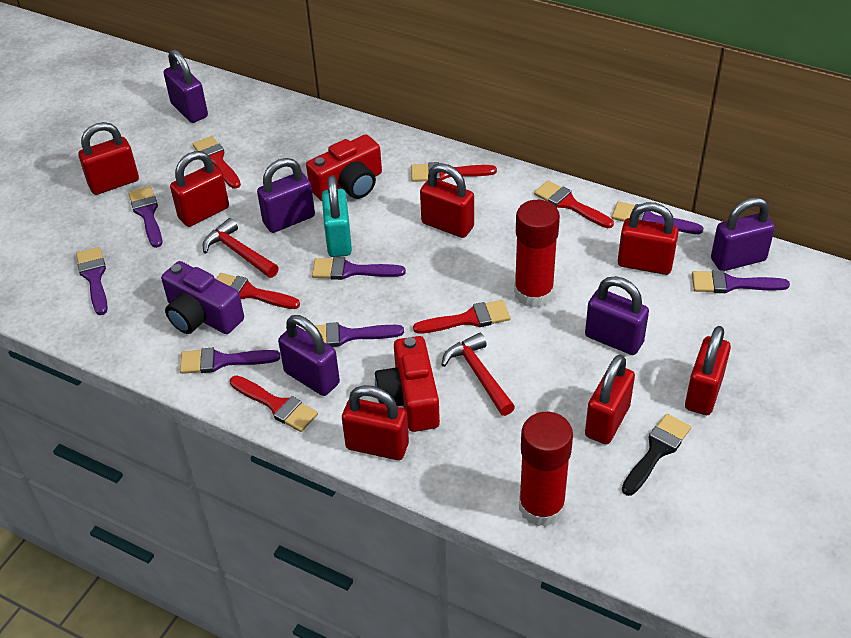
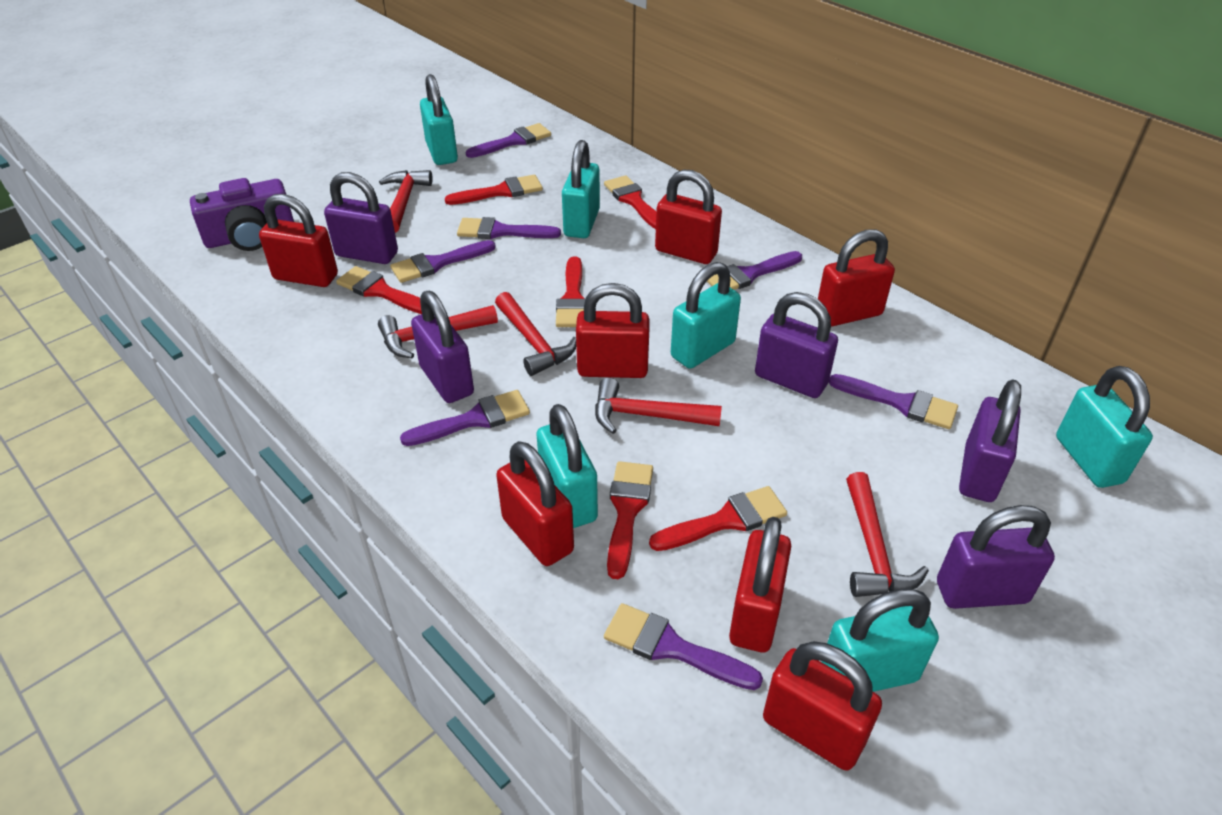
black brush: [622,414,691,496] = 1 -> none = 0
red camera: [306,134,382,201] [375,336,440,432] = 2 -> none = 0
red glue stick: [514,200,560,308] [519,412,573,527] = 2 -> none = 0
red hammer: [203,218,279,278] [441,332,515,416] = 2 -> [378,305,498,358] [379,170,433,233] [495,292,576,376] [595,378,722,434] [846,472,929,597] = 5
turquoise padlock: [322,175,352,257] = 1 -> [420,74,458,165] [536,404,598,528] [562,140,600,238] [671,262,741,369] [822,588,939,692] [1056,366,1153,488] = 6

